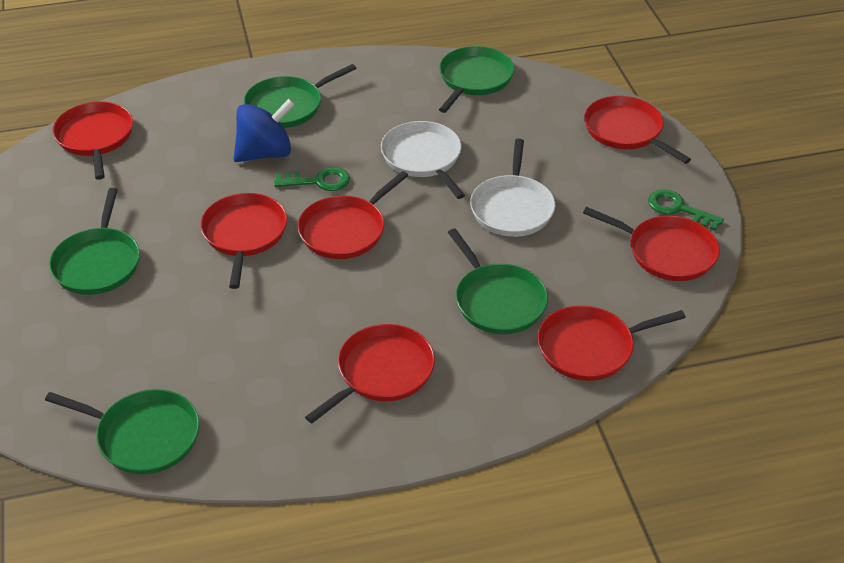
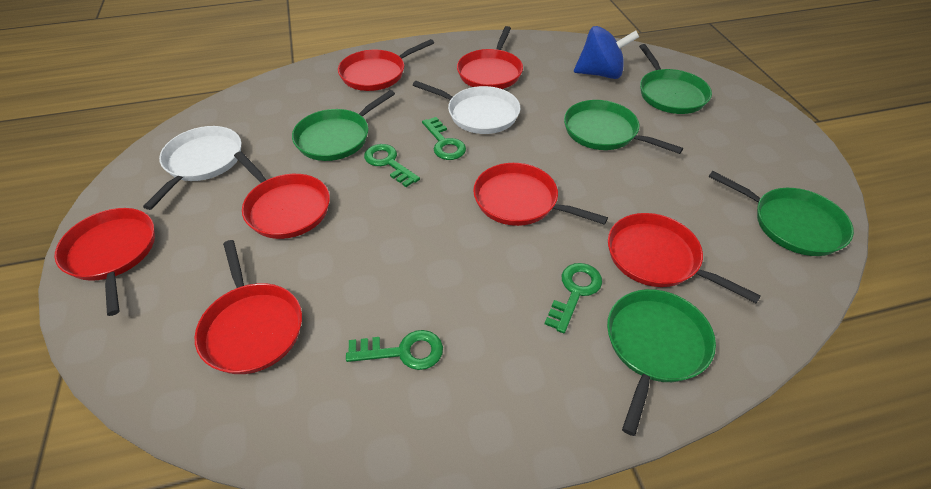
green key: [274,167,350,191] [648,189,724,231] = 2 -> [346,330,443,370] [364,144,420,187] [422,117,466,160] [545,263,602,333] = 4

